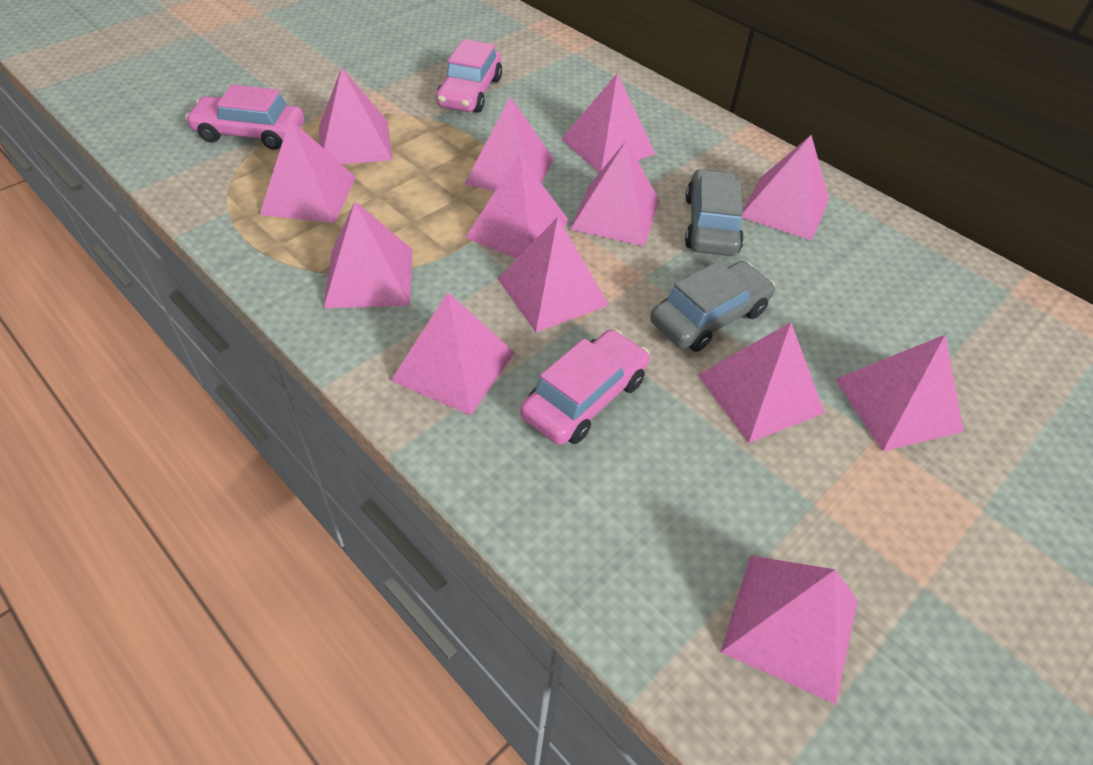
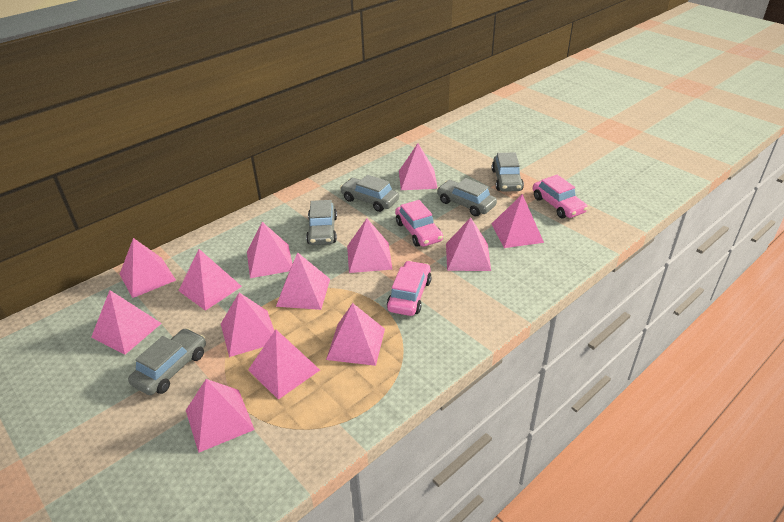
grey car: [650,261,775,352] [685,169,744,256] = 2 -> [128,328,206,395] [306,200,337,245] [340,175,399,212] [437,178,497,216] [492,153,524,192] = 5

